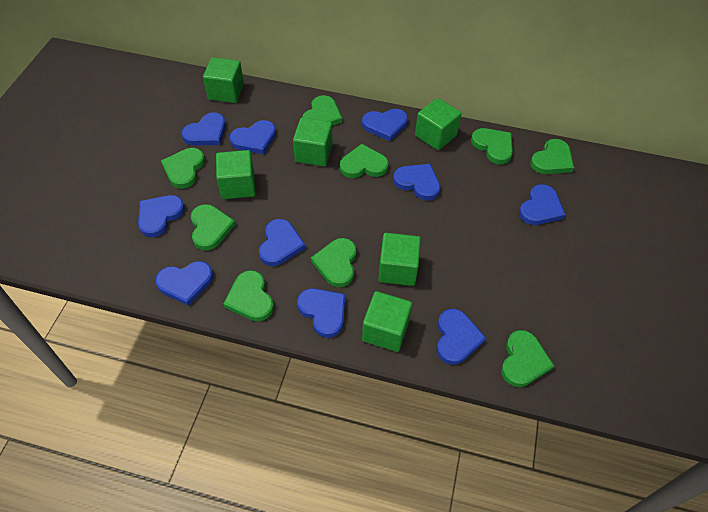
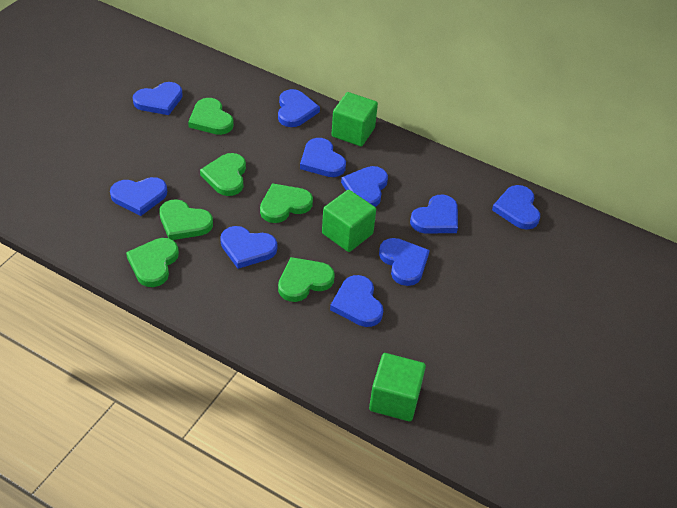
green cube: [203,57,244,103] [216,150,255,199] [293,117,333,166] [362,291,412,352] [378,233,421,286] [415,98,462,150] = 6 -> [322,190,376,252] [331,92,378,147] [369,353,426,422] = 3
green heart: [161,148,205,189] [190,204,236,250] [223,270,274,321] [302,95,342,126] [311,238,357,287] [340,144,389,178] [471,128,513,164] [501,330,554,387] [530,139,574,174] = 9 -> [126,238,179,287] [159,199,213,240] [188,98,234,135] [200,153,246,196] [260,183,313,223] [278,257,335,302] = 6

